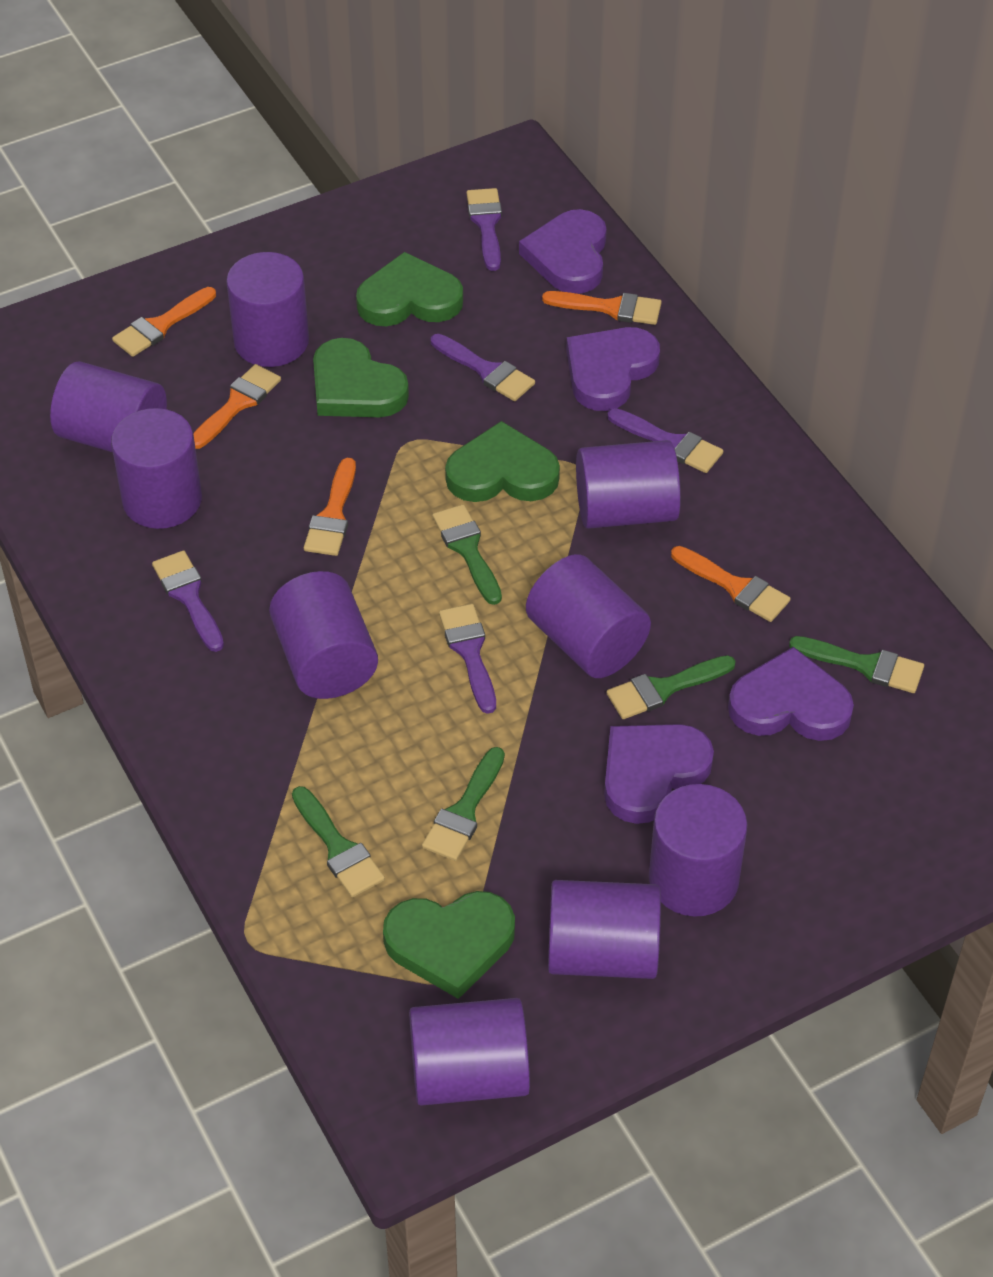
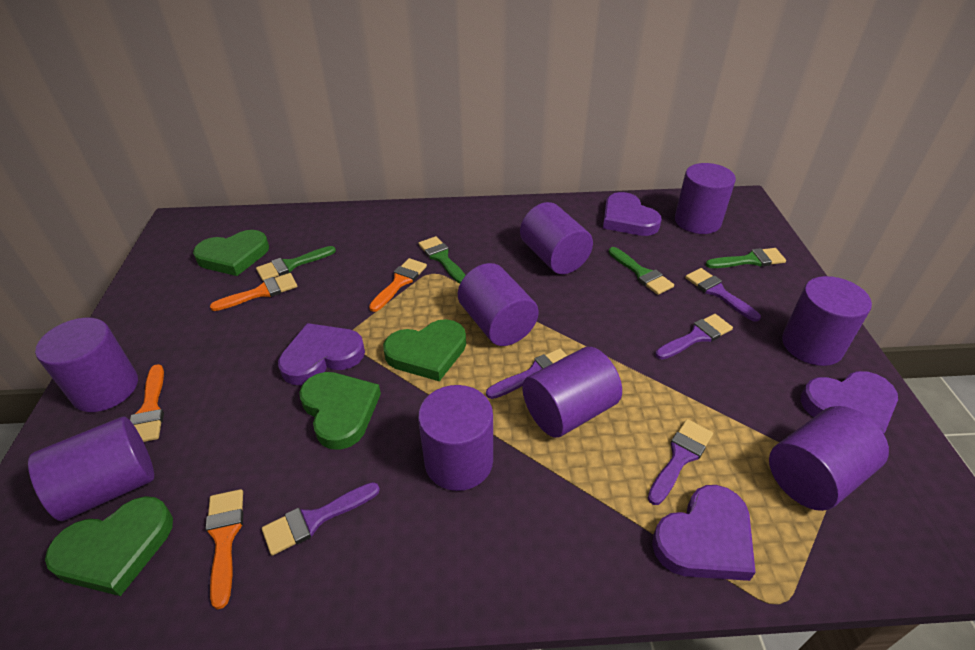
green brush: [292,786,385,897] [422,747,505,861] [432,504,502,605] [606,655,736,719] [789,636,924,693] = 5 -> [256,246,336,281] [418,236,466,284] [608,247,674,295] [706,248,786,268] = 4
orange brush: [112,287,216,357] [193,364,281,449] [304,458,356,556] [542,291,662,325] [671,546,790,622] = 5 -> [130,364,164,442] [205,489,243,609] [210,273,297,311] [369,258,427,312] = 4

